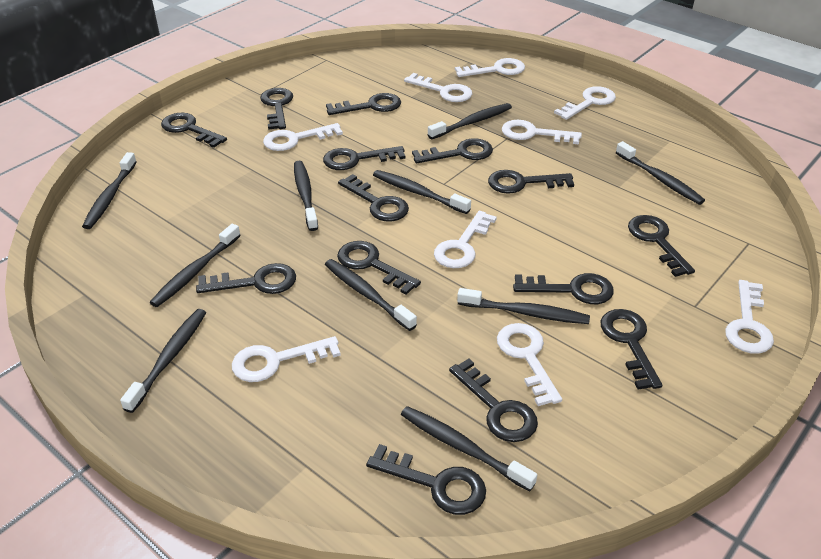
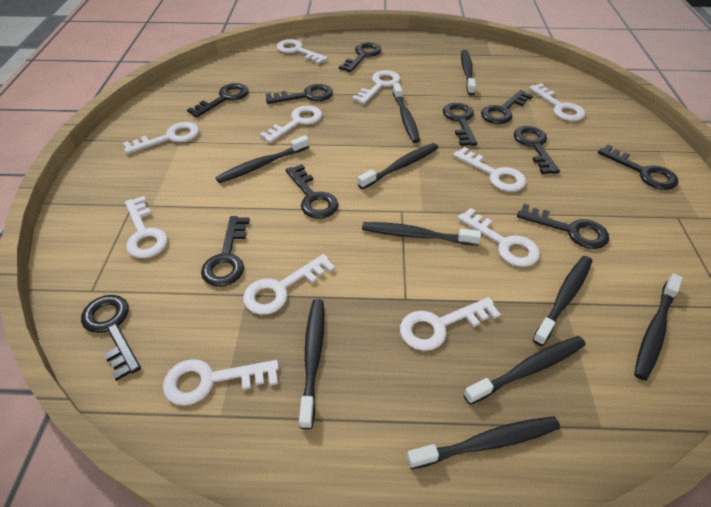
black key: [161,113,227,148] [196,263,296,294] [260,88,293,130] [323,146,406,170] [326,93,401,115] [337,241,421,295] [338,174,409,222] [366,444,486,515] [412,138,493,163] [449,359,538,442] [488,170,574,194] [513,273,614,304] [601,309,663,390] [628,215,695,277] = 14 -> [81,295,141,381] [187,83,249,118] [201,216,250,287] [266,84,333,104] [286,164,339,219] [339,42,381,72] [443,103,477,146] [481,90,533,124] [514,126,560,174] [517,204,609,249] [598,144,678,190] = 11
white key: [232,336,341,382] [263,123,343,151] [404,73,472,102] [434,211,497,268] [455,58,525,77] [497,323,562,406] [502,120,582,144] [554,86,616,120] [725,280,774,354] = 9 -> [123,122,199,154] [125,196,168,258] [163,359,279,406] [243,254,335,315] [260,105,322,143] [277,39,328,64] [352,70,400,104] [400,297,501,351] [453,147,526,192] [458,208,540,267] [529,83,585,121] = 11

